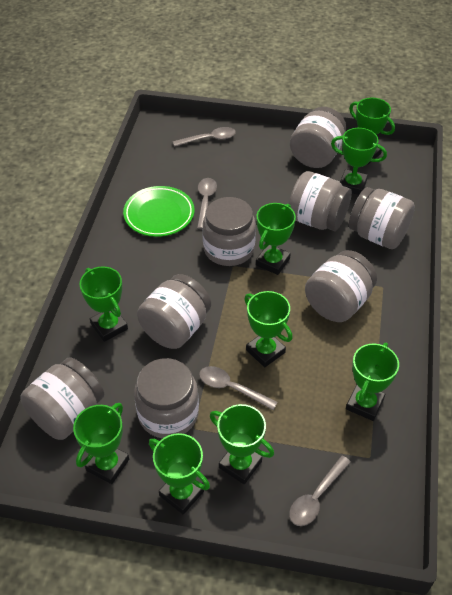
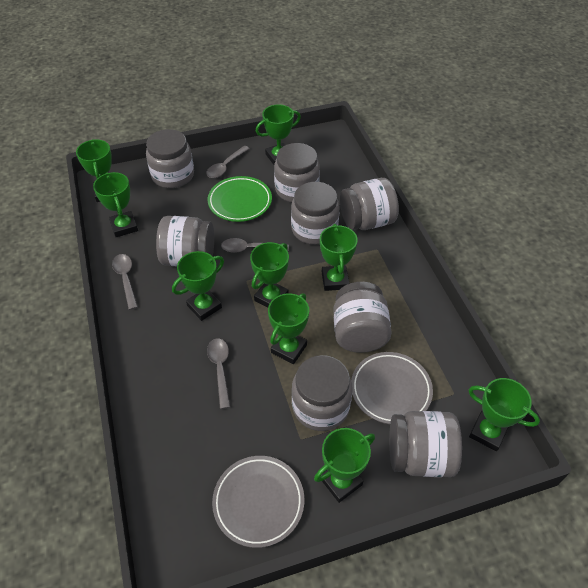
grey plate: none = 0 -> [212,456,304,548] [351,352,433,424] = 2

